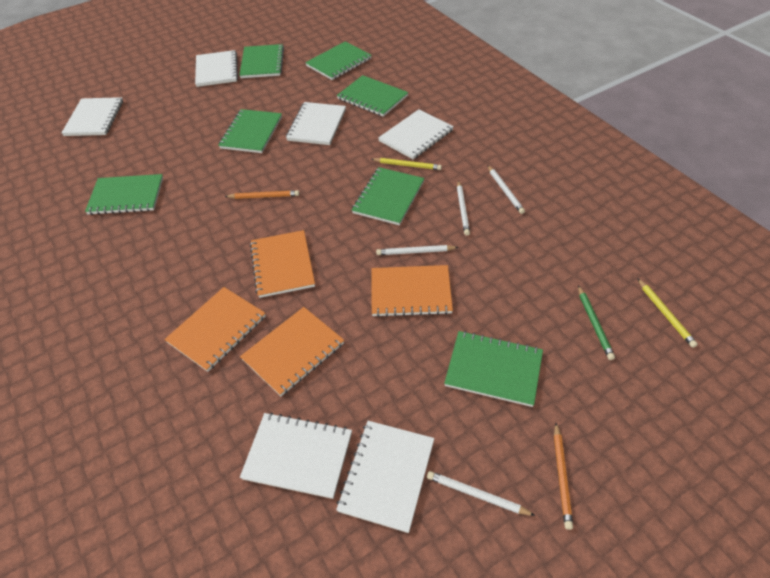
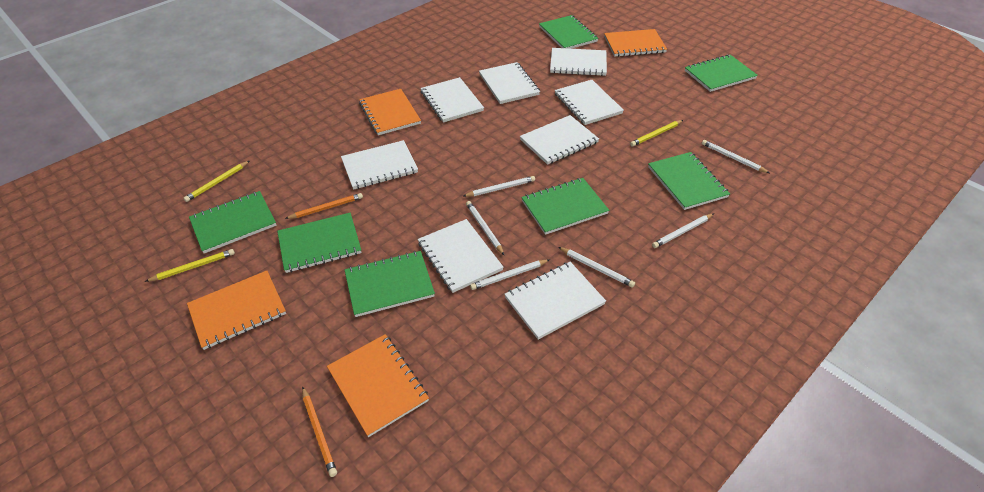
green pencil: [578,285,615,360] = 1 -> none = 0
white notebook: [62,97,123,136] [195,50,238,87] [240,413,352,499] [286,102,346,145] [336,421,434,533] [378,109,454,159] = 6 -> [341,140,418,190] [418,219,504,293] [421,77,484,122] [479,62,540,104] [504,262,606,340] [520,115,599,165] [550,48,607,76] [555,80,624,125] = 8
white pencil: [376,245,459,255] [427,471,536,516] [457,180,470,235] [488,166,525,214] = 4 -> [463,176,535,197] [466,201,504,255] [470,260,549,290] [558,247,635,288] [652,213,714,248] [702,140,769,173] = 6
yellow pencil: [371,158,442,170] [637,278,698,348] = 2 -> [145,249,235,282] [184,161,249,202] [630,120,683,147] = 3

